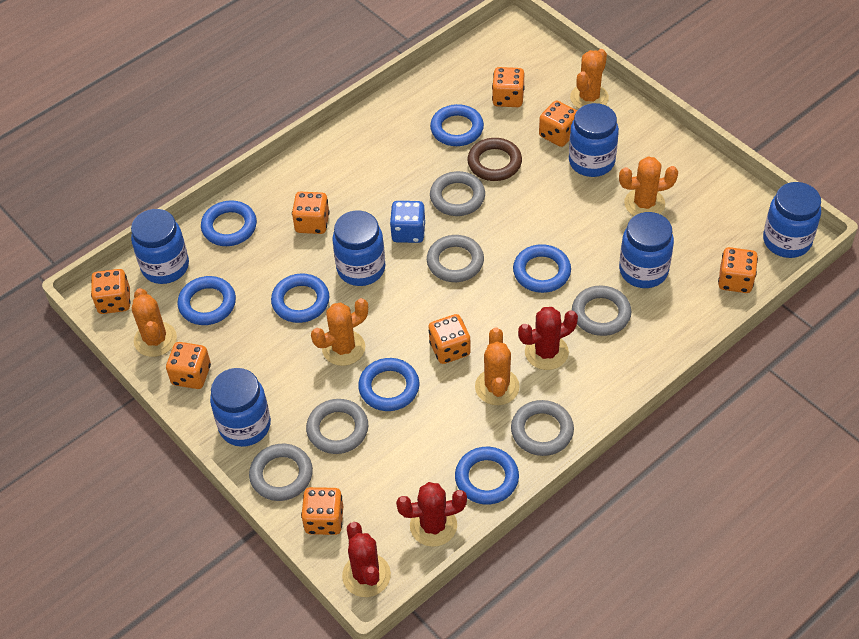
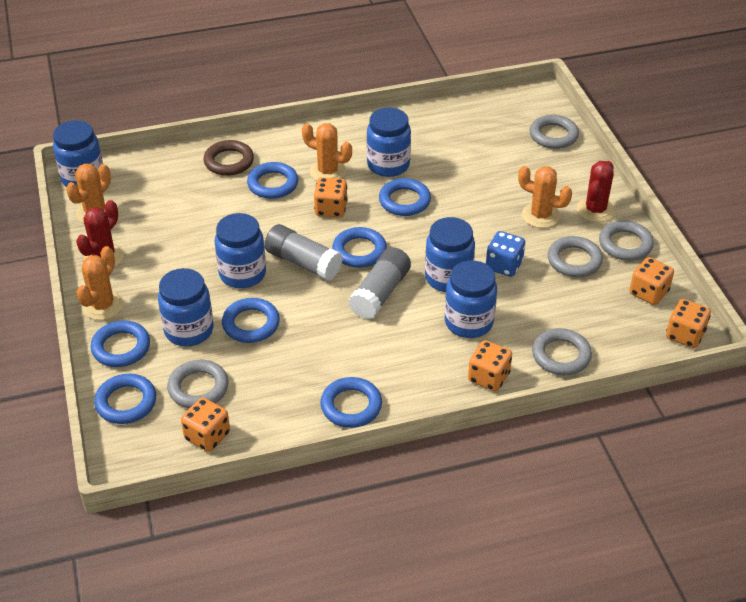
grey glue stick: none = 0 -> [264,224,343,281] [348,247,411,319] = 2
grey ring: [249,444,313,501] [306,399,368,454] [427,235,484,282] [430,171,485,216] [511,400,574,456] [572,286,631,336] = 6 -> [167,360,228,408] [530,115,579,149] [532,328,592,375] [548,236,603,277] [599,220,654,261] = 5
orange cactus: [132,288,177,357] [311,298,368,366] [475,327,520,405] [570,49,609,108] [619,157,678,216] = 5 -> [66,163,111,224] [76,246,124,320] [302,123,352,181] [518,166,572,228] = 4
orange dice: [91,269,131,314] [166,342,211,389] [292,192,330,234] [301,487,343,535] [429,314,471,364] [492,67,525,107] [539,101,577,147] [718,247,758,293] = 8 -> [181,398,230,452] [314,177,348,218] [468,340,512,391] [629,257,674,305] [666,299,711,348] = 5
red cactus: [342,522,391,597] [396,482,467,547] [518,307,578,370] = 3 -> [76,200,124,267] [577,161,615,222] = 2

